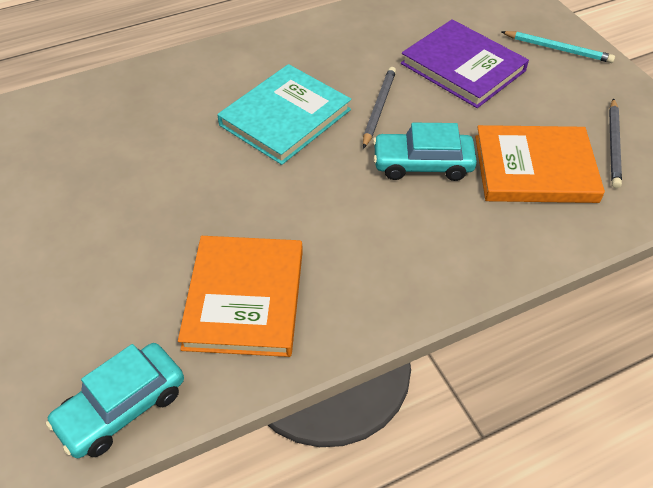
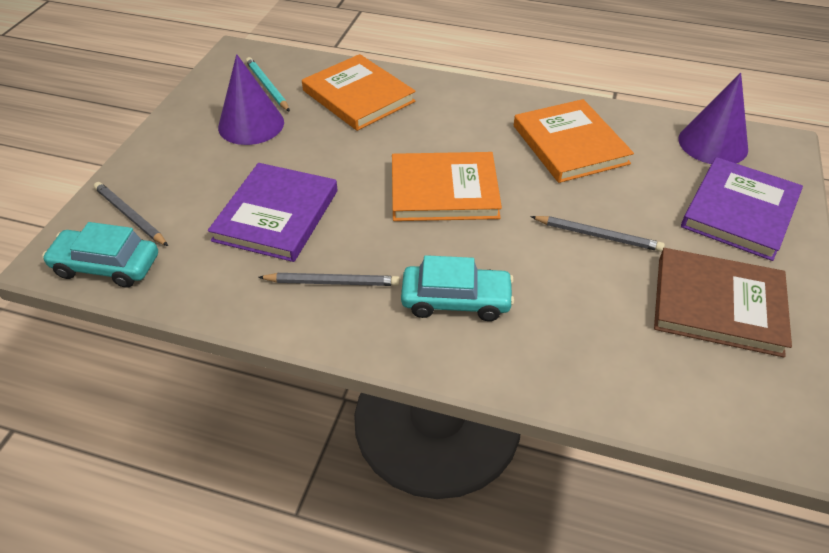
brown book: none = 0 -> [654,248,792,357] = 1
grey pencil: [363,67,396,149] [609,98,622,188] = 2 -> [94,182,168,246] [258,273,400,286] [530,216,665,252] = 3
orange book: [178,236,303,357] [475,125,605,203] = 2 -> [302,54,416,131] [392,152,502,221] [514,99,634,183] = 3
purple book: [401,19,529,108] = 1 -> [208,163,337,262] [681,157,803,261] = 2
purple cone: none = 0 -> [218,54,284,145] [679,73,748,164] = 2
turquoise book: [217,64,351,165] = 1 -> none = 0

